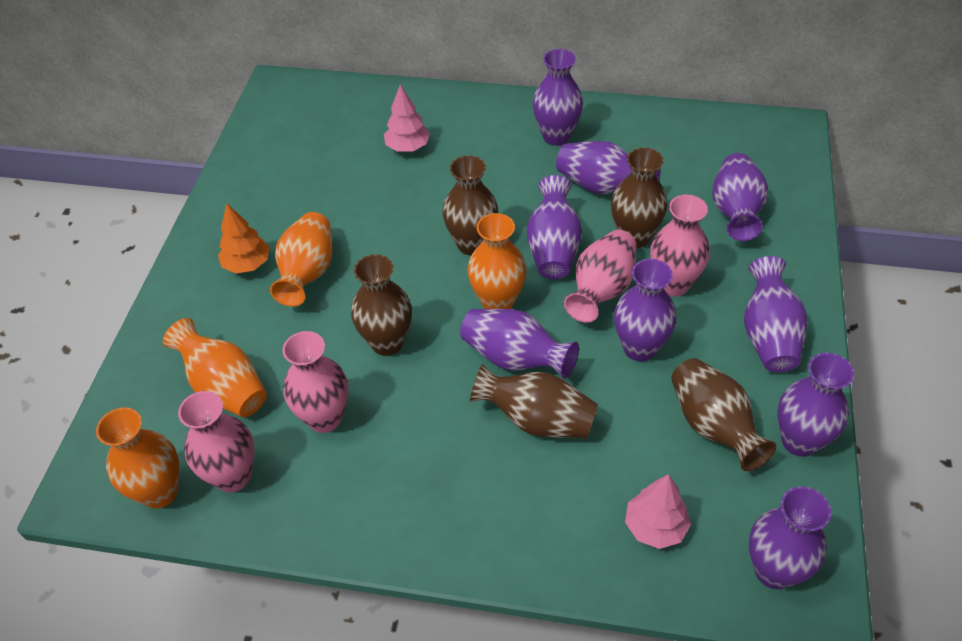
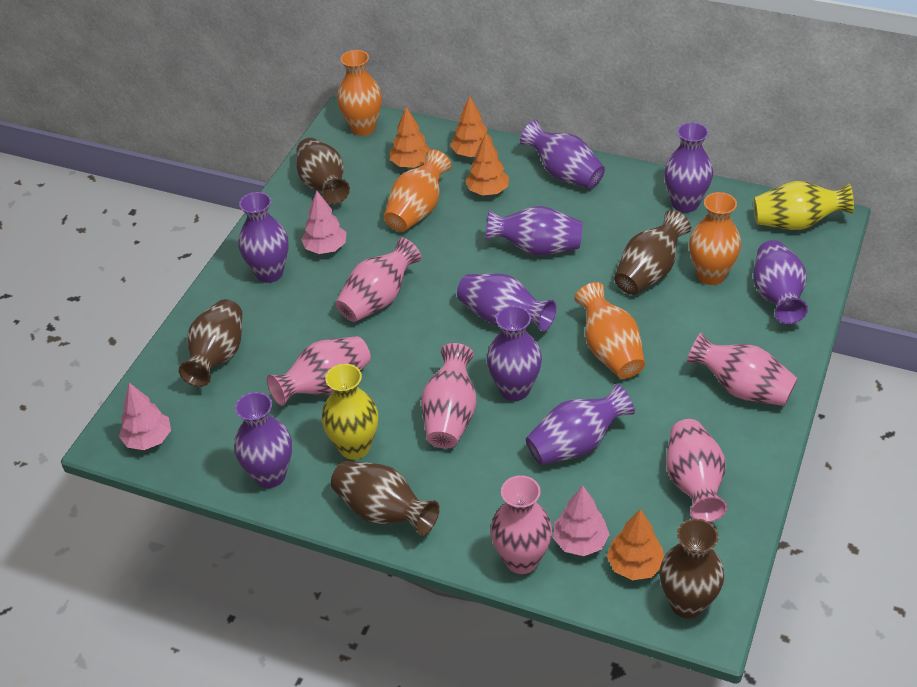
orange tree: [218,204,270,274] = 1 -> [390,107,430,168] [450,96,493,157] [465,133,509,195] [607,509,664,580] = 4
pink tree: [384,85,430,152] [625,474,691,549] = 2 -> [119,383,171,450] [301,191,346,254] [553,485,610,556] = 3
pink vase: [178,391,255,492] [282,331,349,433] [564,230,637,322] [650,195,710,296] = 4 -> [267,336,371,406] [335,237,422,322] [421,343,477,448] [490,475,552,574] [666,419,727,522] [687,333,798,406] = 6
yellow vase: none = 0 -> [321,364,378,460] [754,181,854,230] = 2

